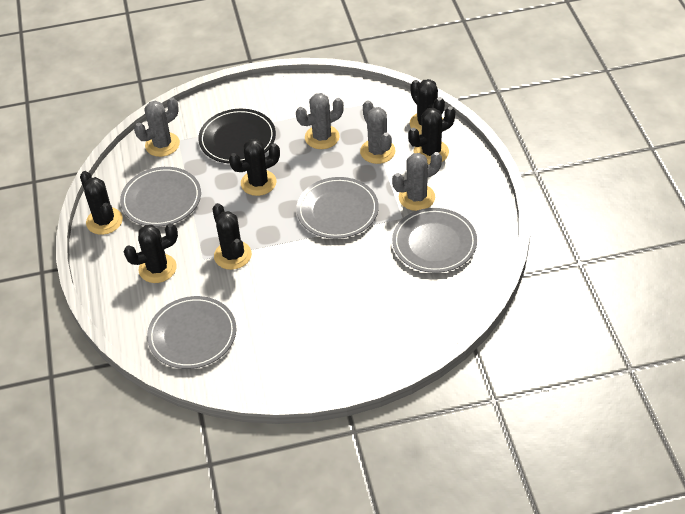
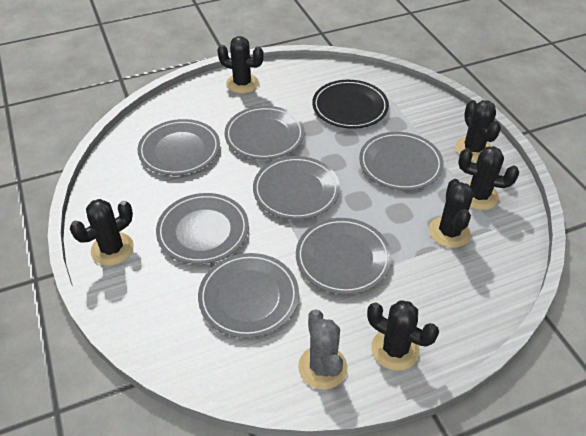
grey cactus: [134,97,180,157] [296,93,344,149] [360,100,396,164] [392,152,442,211] = 4 -> [298,309,347,390] = 1
grey plate: [120,167,201,227] [147,296,236,369] [296,177,379,239] [392,208,477,273] = 4 -> [138,119,220,175] [156,193,249,264] [198,253,299,338] [225,106,305,160] [253,156,340,220] [296,218,392,294] [359,132,444,190] = 7

